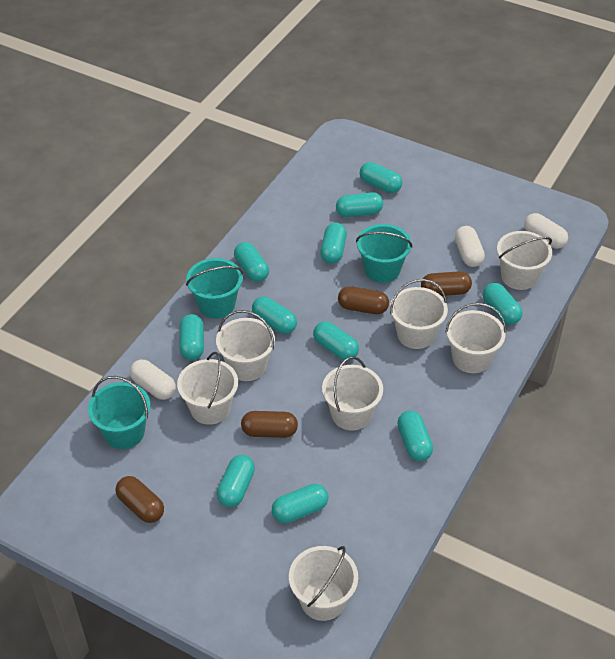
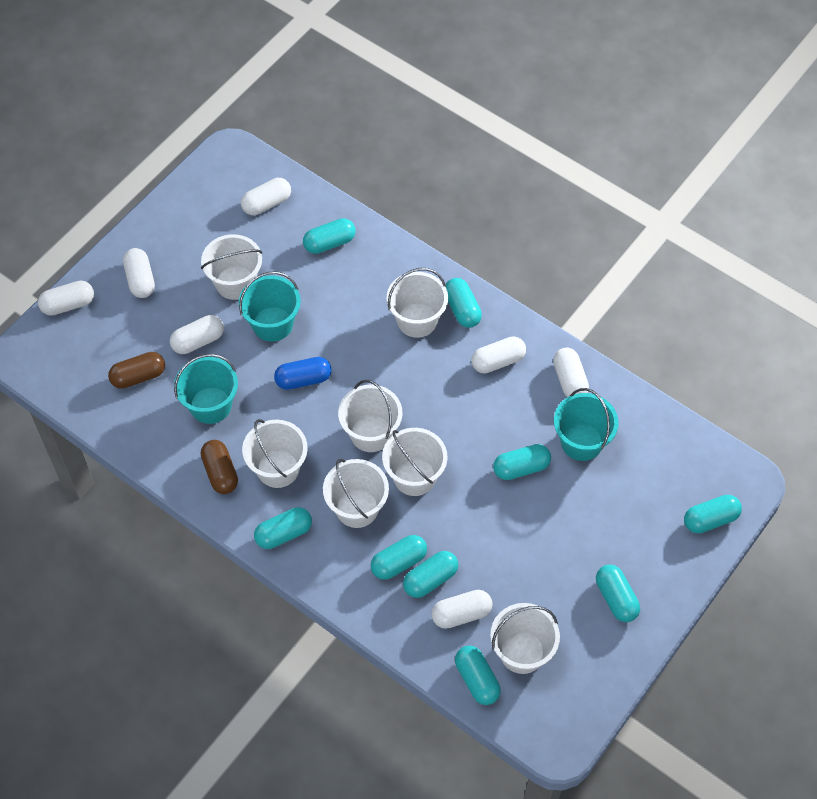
blue capsule: none = 0 -> [274,357,332,390] = 1
brown capsule: [115,476,164,523] [241,411,298,438] [338,286,389,314] [421,271,472,296] = 4 -> [108,352,165,389] [201,440,238,494] = 2
turquoise capsule: [179,314,204,360] [217,455,255,507] [234,242,269,282] [252,297,297,334] [272,484,328,523] [313,321,359,361] [320,223,347,264] [336,192,383,217] [360,162,402,193] [397,411,433,461] [483,283,523,325] = 11 -> [254,507,312,549] [303,218,356,254] [370,535,427,580] [403,551,458,598] [445,278,482,328] [455,646,501,705] [493,444,551,480] [596,565,640,622] [684,495,742,533] = 9
white capsule: [130,359,176,400] [455,226,485,267] [524,213,568,249] = 3 -> [38,281,94,316] [123,248,155,298] [170,315,224,354] [241,178,291,215] [431,590,493,629] [471,336,526,373] [553,348,589,397] = 7

